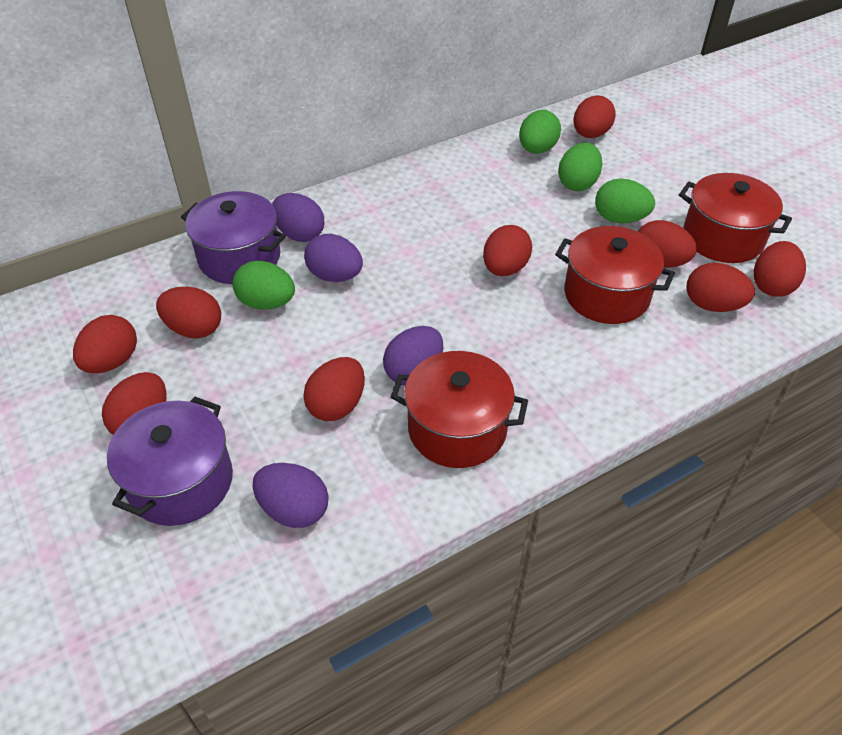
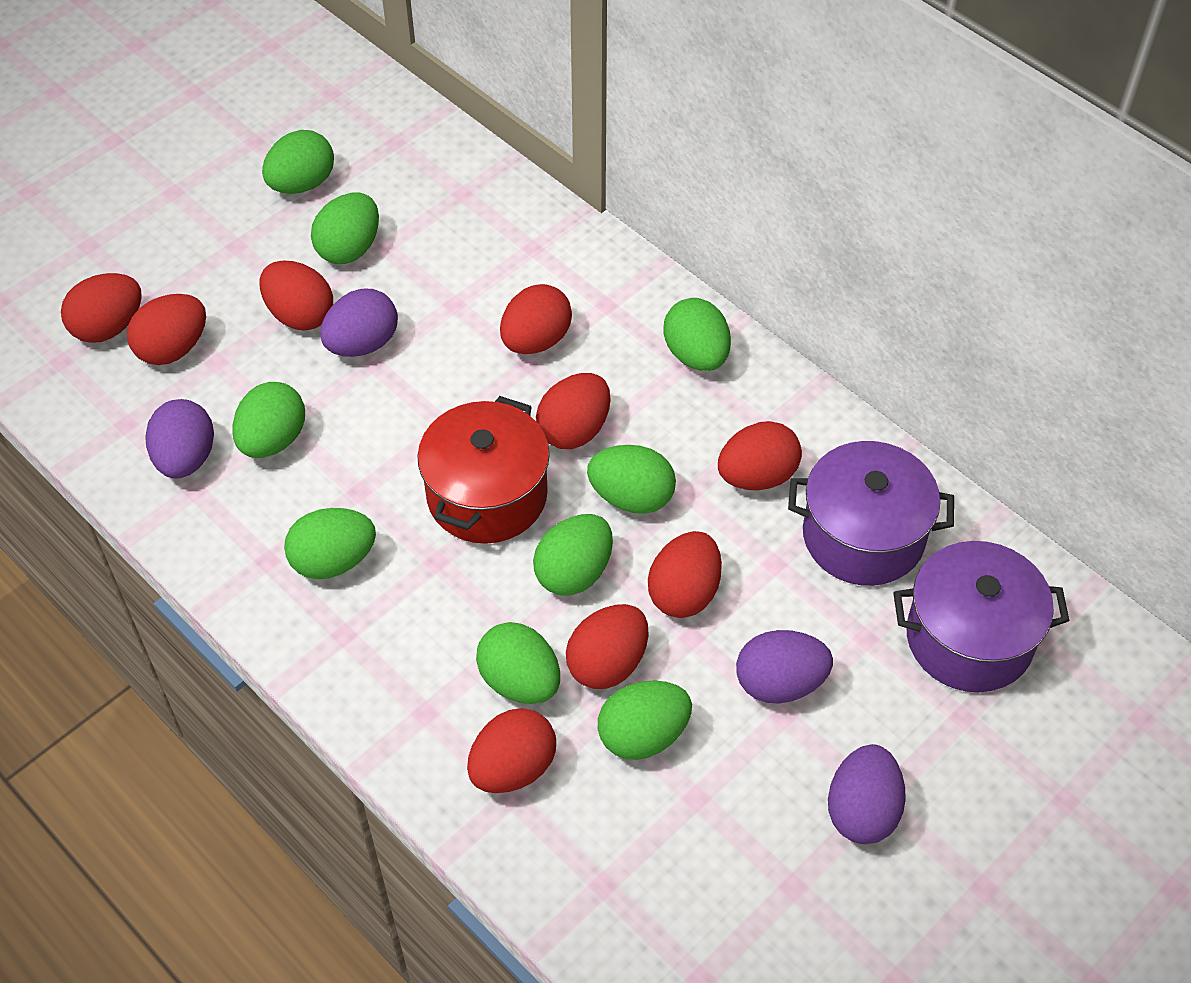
green egg: [233,261,295,310] [519,110,561,154] [558,143,602,191] [595,179,655,223] = 4 -> [232,382,305,458] [262,130,334,194] [284,508,376,579] [311,193,379,264] [476,622,560,704] [533,514,613,595] [587,445,676,514] [598,681,692,760] [663,298,731,371] = 9
red pot: [390,351,528,468] [555,226,675,324] [679,173,792,263] = 3 -> [417,396,550,544] = 1

